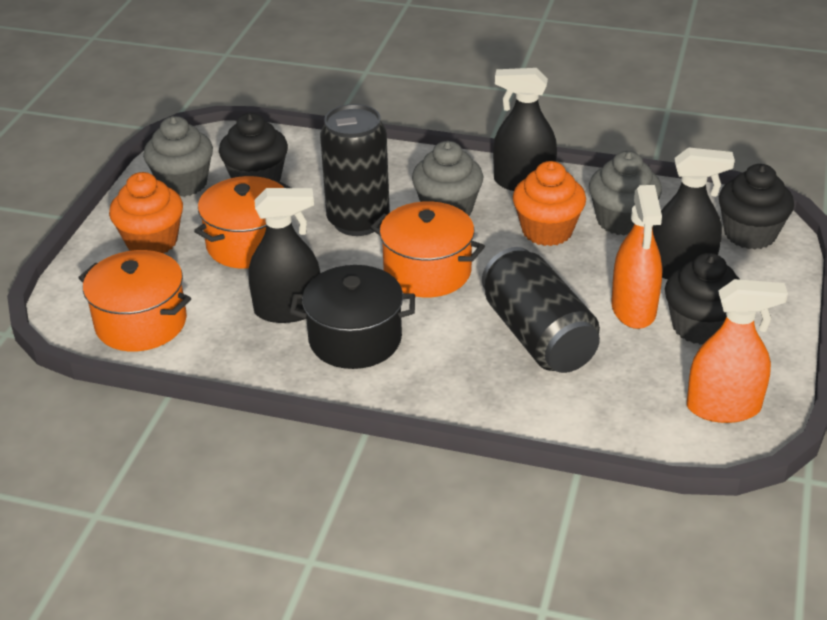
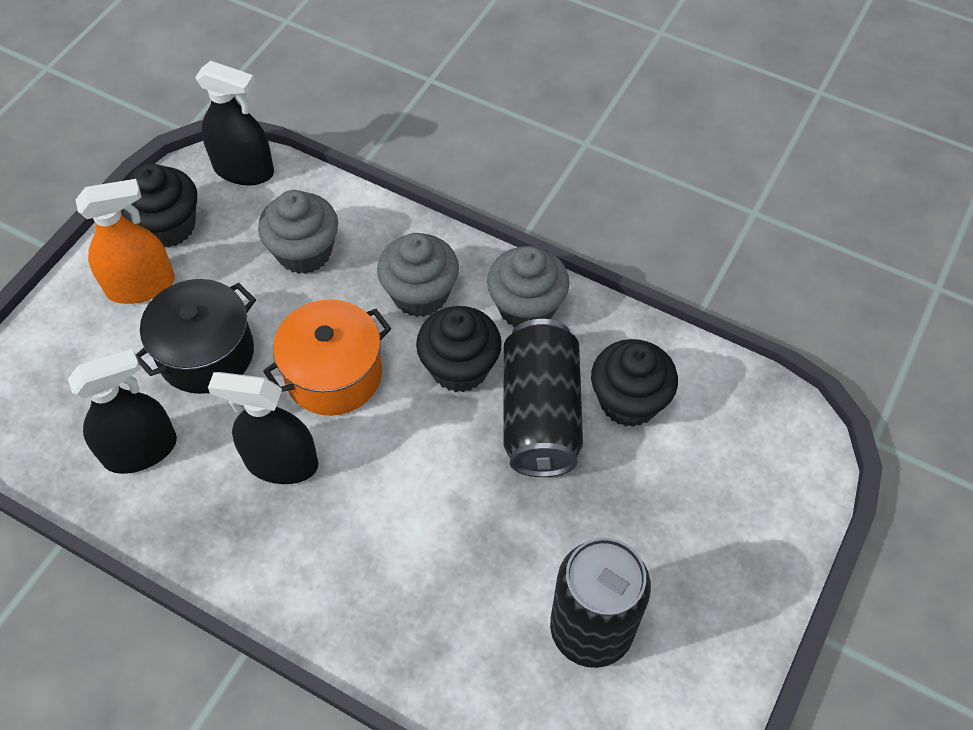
orange cupcake: [109,172,183,253] [513,161,586,246] = 2 -> none = 0
orange pot: [78,250,191,352] [194,176,291,269] [371,201,485,297] = 3 -> [263,299,391,416] = 1
orange spray bottle: [611,185,662,329] [687,279,788,423] = 2 -> [76,179,175,304] = 1

